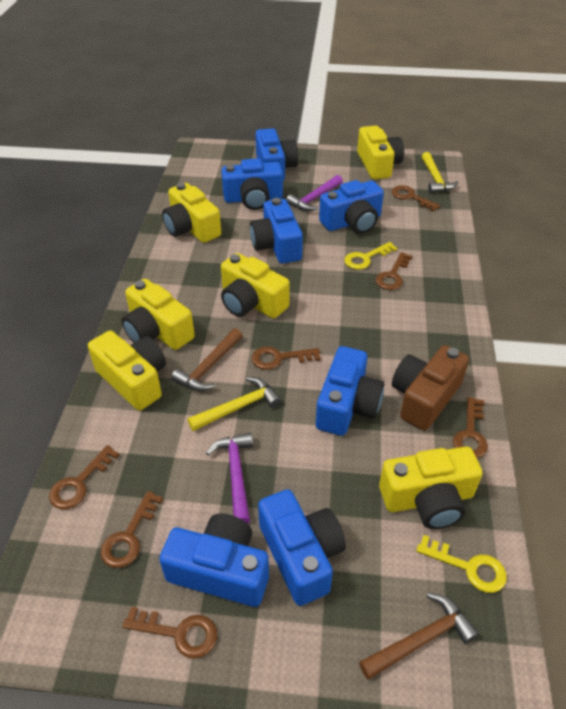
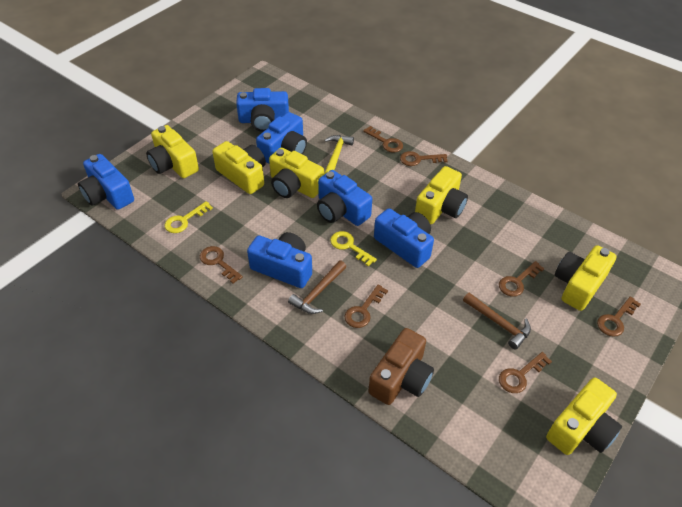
blue camera: [159,513,269,607] [221,158,283,210] [250,198,303,264] [255,128,298,181] [258,489,346,606] [316,346,384,436] [319,180,384,234] = 7 -> [78,154,134,210] [236,88,289,132] [247,232,312,288] [256,112,307,164] [317,170,372,226] [374,208,434,268] = 6
purple hammer: [206,433,253,524] [286,175,343,211] = 2 -> none = 0
yellow hammer: [188,377,281,431] [422,152,459,193] = 2 -> [324,135,354,174] = 1

